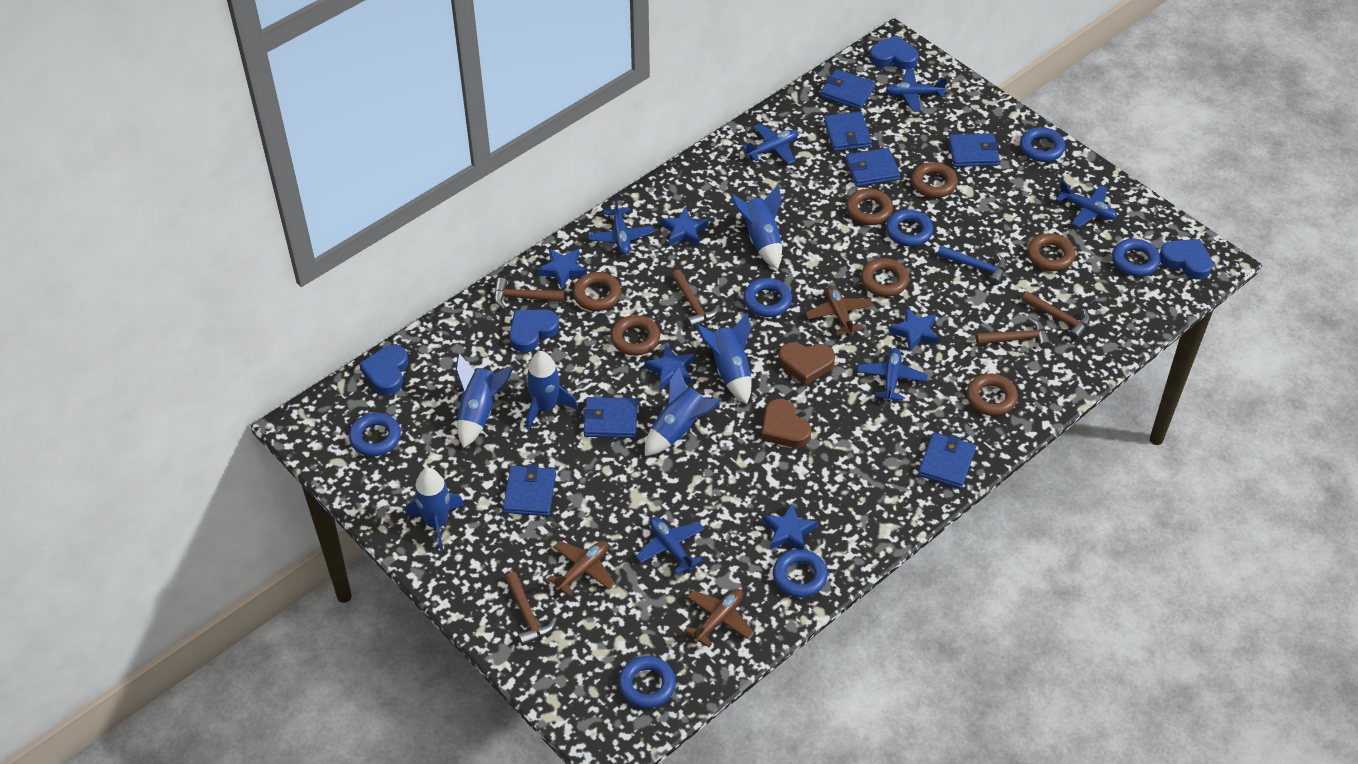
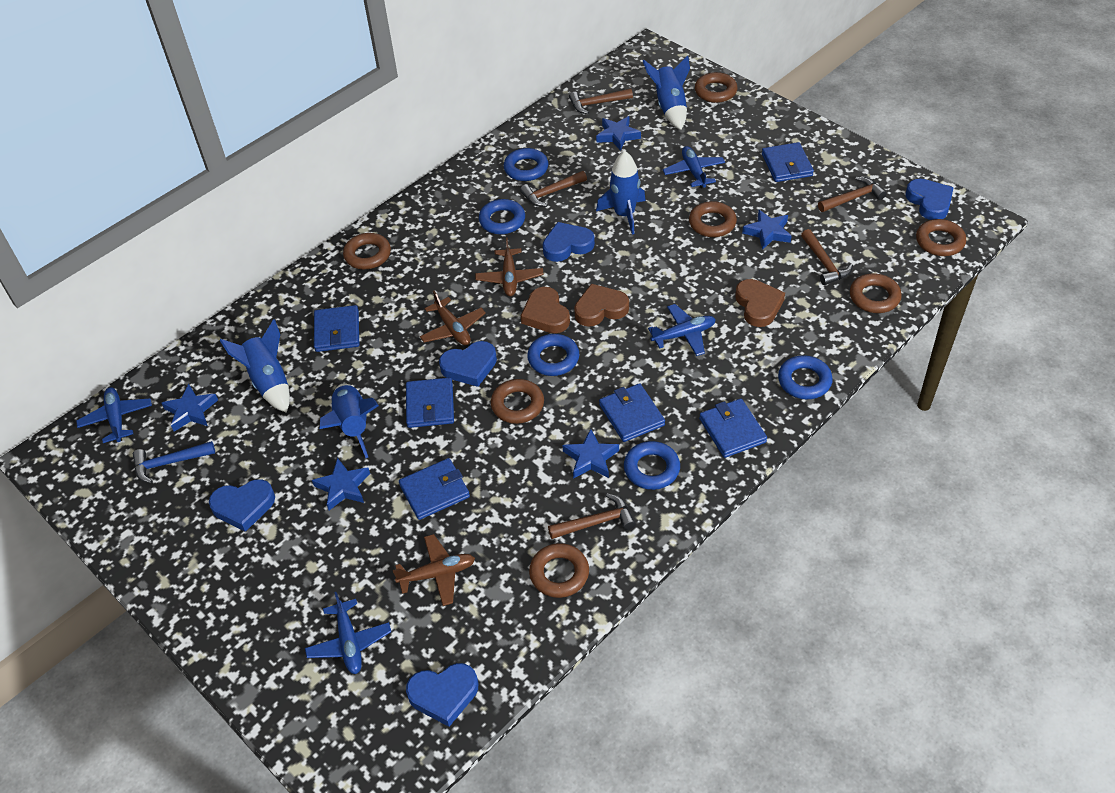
blue heart: [359,345,408,395] [510,310,559,352] [869,35,919,70] [1160,239,1213,280] = 4 -> [209,479,275,532] [406,663,478,727] [439,341,497,387] [543,222,595,262] [905,179,954,220] = 5
blue plane: [588,197,654,255] [636,517,704,575] [742,124,798,164] [857,348,928,402] [886,69,947,112] [1056,181,1117,227] = 6 -> [76,387,152,443] [305,592,391,674] [648,304,716,356] [663,146,725,189] = 4
blue ring: [349,413,401,456] [618,656,676,709] [743,278,792,317] [773,549,828,598] [886,209,933,247] [1020,127,1065,162] [1112,239,1161,277] = 7 -> [479,199,525,234] [504,148,548,181] [527,334,579,376] [624,441,680,490] [778,355,833,399] = 5
blue rocket: [406,468,464,551] [456,354,514,448] [526,351,578,430] [645,366,722,456] [696,313,751,404] [730,185,782,270] = 6 -> [219,319,290,413] [319,383,379,458] [596,151,646,234] [643,55,690,130] = 4
blue wallet: [503,464,556,516] [583,397,638,438] [820,69,876,110] [824,112,872,151] [845,148,900,187] [918,432,976,489] [949,133,1000,167] = 7 -> [314,305,359,352] [399,458,470,520] [406,377,454,428] [599,383,665,442] [699,398,767,458] [762,142,814,182] = 6
brown heart: [761,399,811,448] [779,342,835,385] = 2 -> [521,287,570,333] [574,284,629,327] [735,279,785,327] = 3

